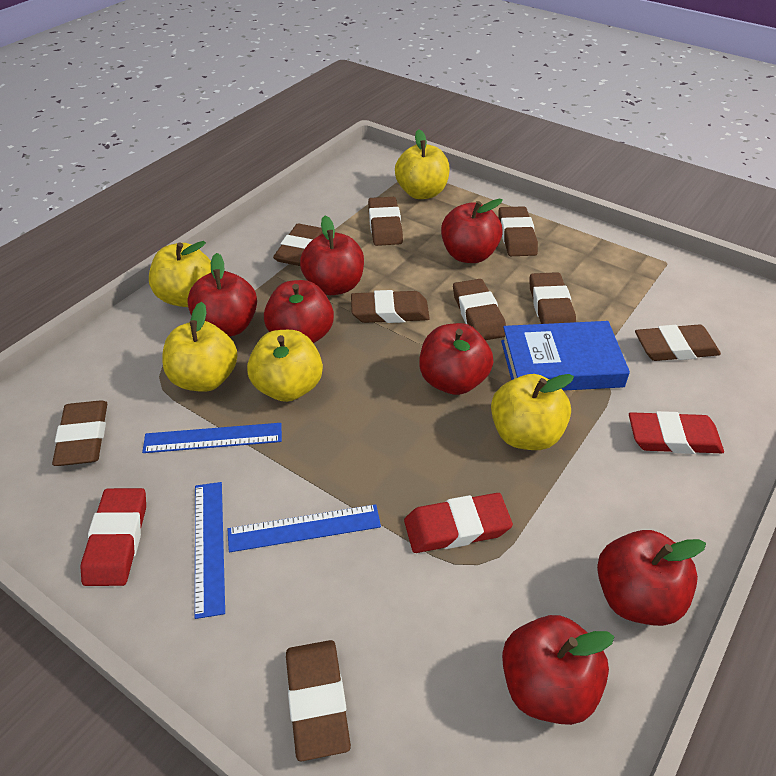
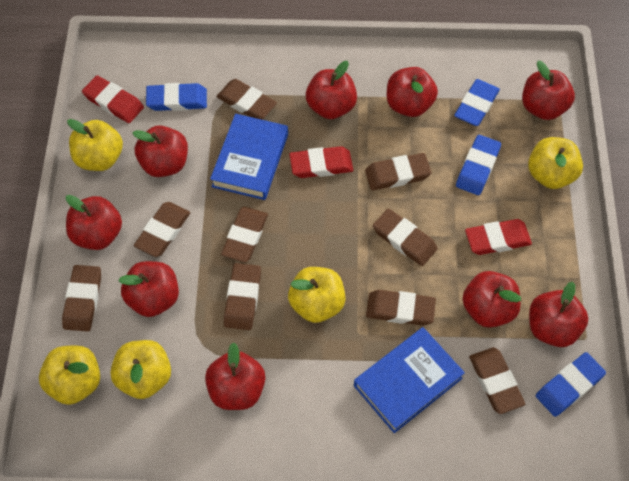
blue book: [501,321,630,391] = 1 -> [210,114,288,200] [354,327,465,433] = 2
blue eraser: none = 0 -> [146,83,207,111] [454,79,500,126] [456,135,501,195] [536,352,606,417] = 4
blue ruler: [142,423,282,453] [195,482,225,619] [228,504,381,552] = 3 -> none = 0
red apple: [187,253,257,337] [264,280,334,343] [300,216,364,295] [419,323,493,395] [441,199,503,263] [502,615,614,725] [597,530,706,626] = 7 -> [66,195,122,250] [118,261,179,317] [133,125,188,177] [205,342,265,410] [306,61,357,119] [387,67,438,117] [462,271,521,328] [522,61,575,120] [529,282,588,347] = 9

